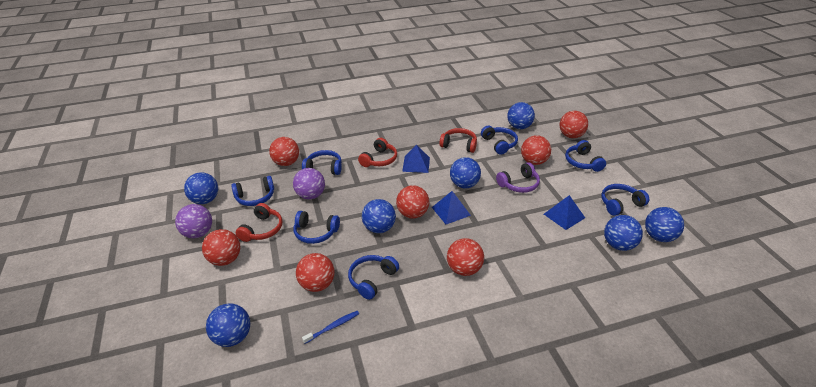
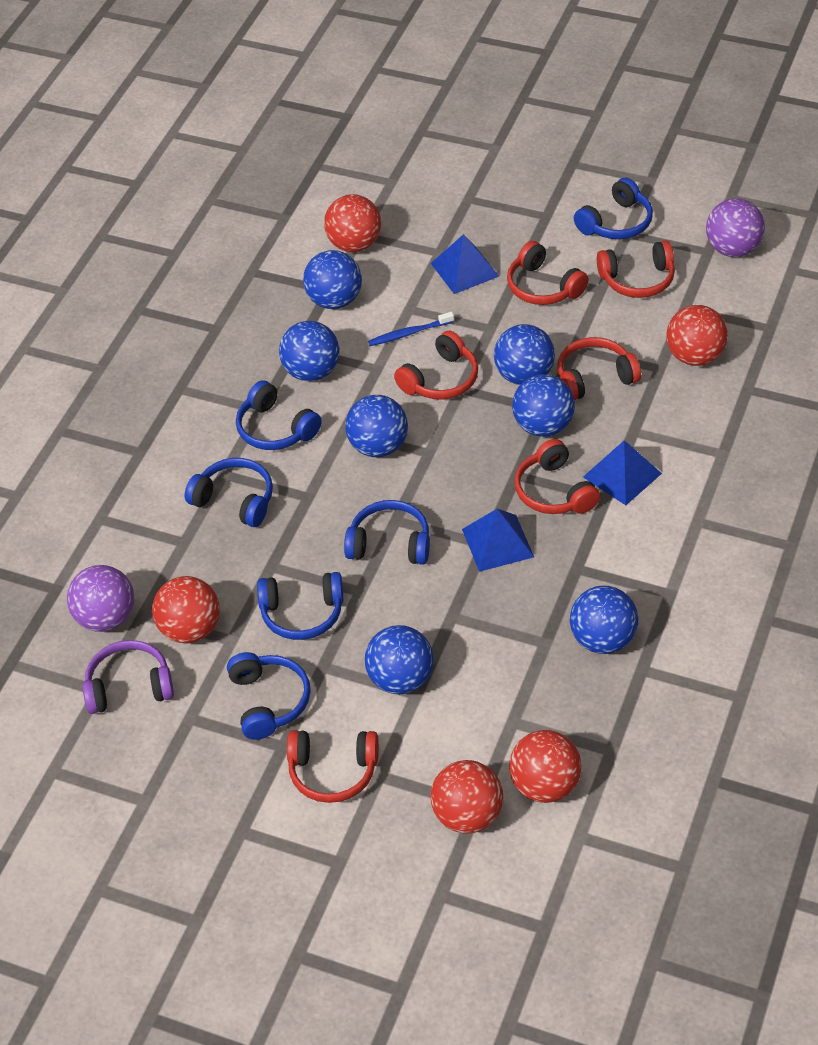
blue headphones: [231,176,274,206] [293,211,340,244] [302,150,342,175] [348,255,399,300] [481,126,518,155] [565,140,606,172] [601,184,649,216] = 7 -> [185,458,273,527] [227,652,311,740] [236,380,322,450] [257,572,343,640] [344,500,430,565] [574,177,653,239] = 6
red ball: [202,229,240,266] [269,137,299,166] [296,253,335,292] [396,185,429,219] [447,238,484,276] [521,135,551,165] [560,111,588,138] = 7 -> [152,576,220,644] [324,194,381,252] [431,760,503,834] [509,730,582,803] [666,305,728,366] = 5
red headphones: [236,203,283,242] [358,138,397,167] [439,128,477,153] = 3 -> [287,730,379,803] [394,330,478,400] [507,241,589,305] [514,439,600,514] [557,337,641,400] [597,241,675,298] = 6

